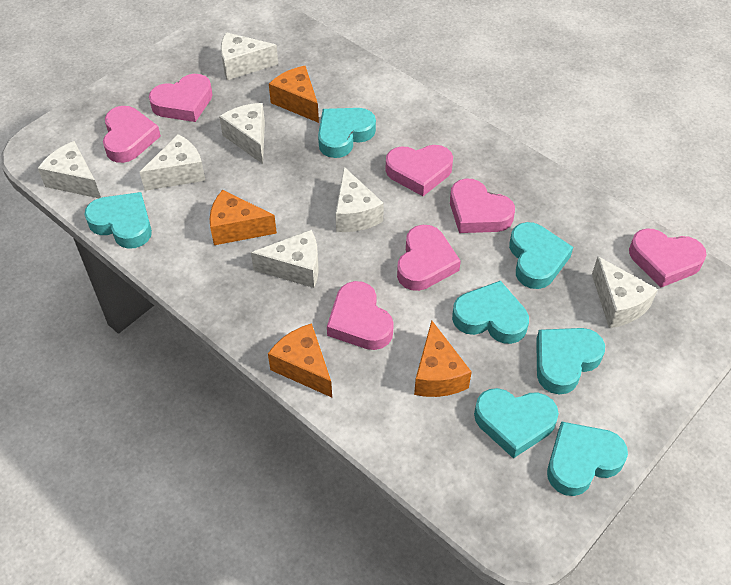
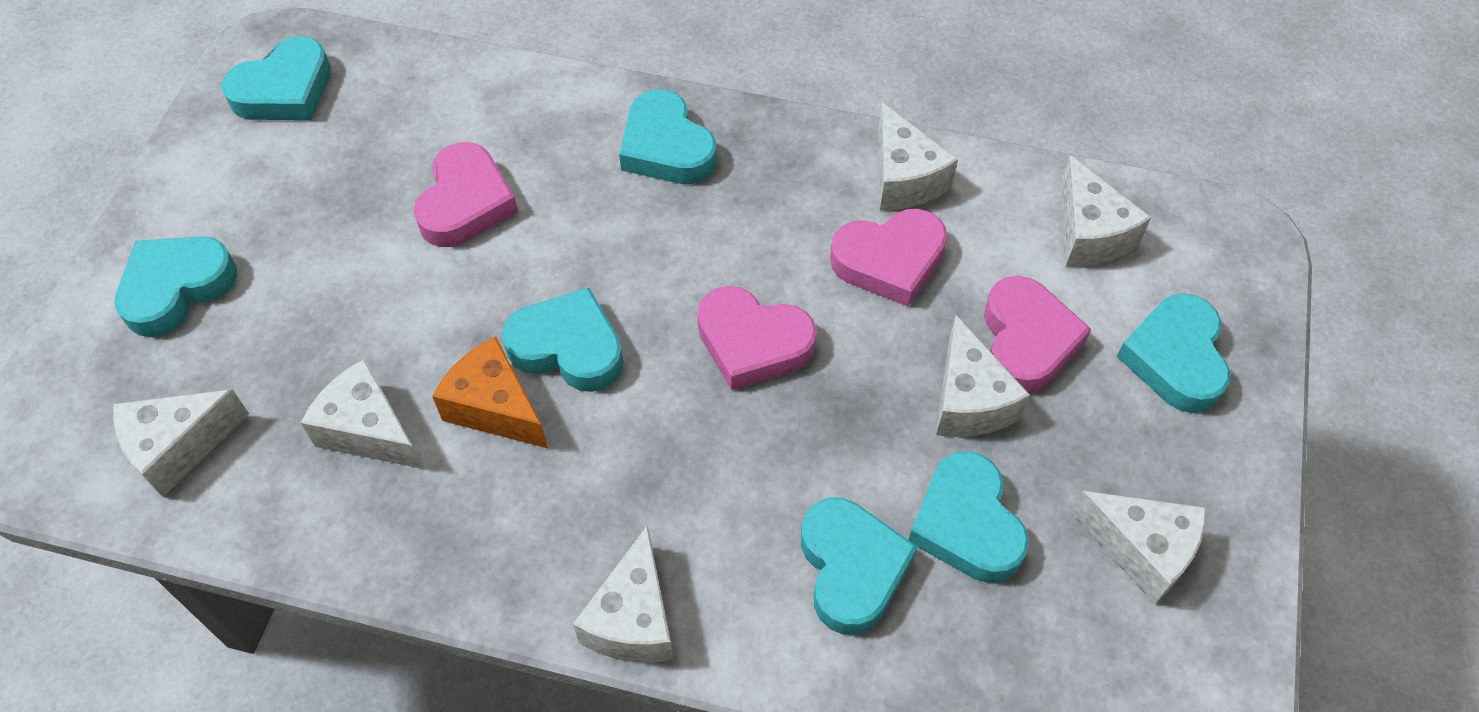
orange cheese: [210,190,277,245] [268,323,332,397] [269,66,319,123] [414,321,472,397] = 4 -> [432,336,548,448] = 1
pink heart: [103,106,161,163] [149,74,213,122] [327,281,394,350] [386,145,453,196] [397,225,461,291] [450,179,515,233] [629,228,707,288] = 7 -> [414,142,518,247] [697,286,817,390] [830,209,947,306] [984,276,1091,393] = 4

